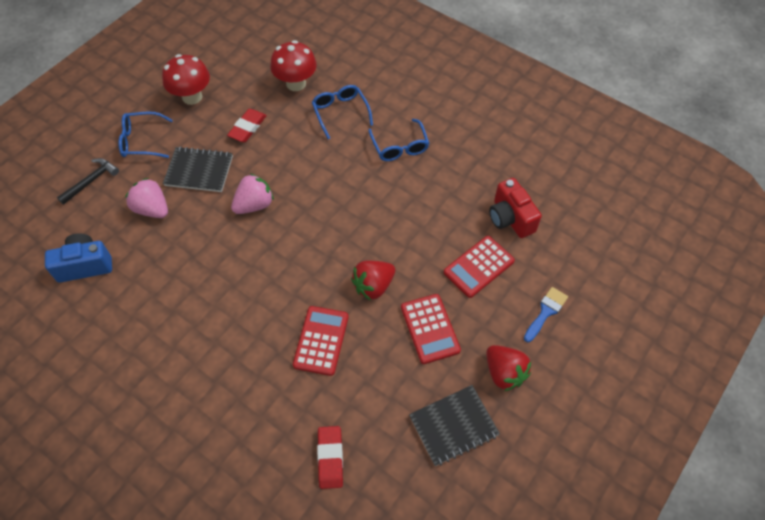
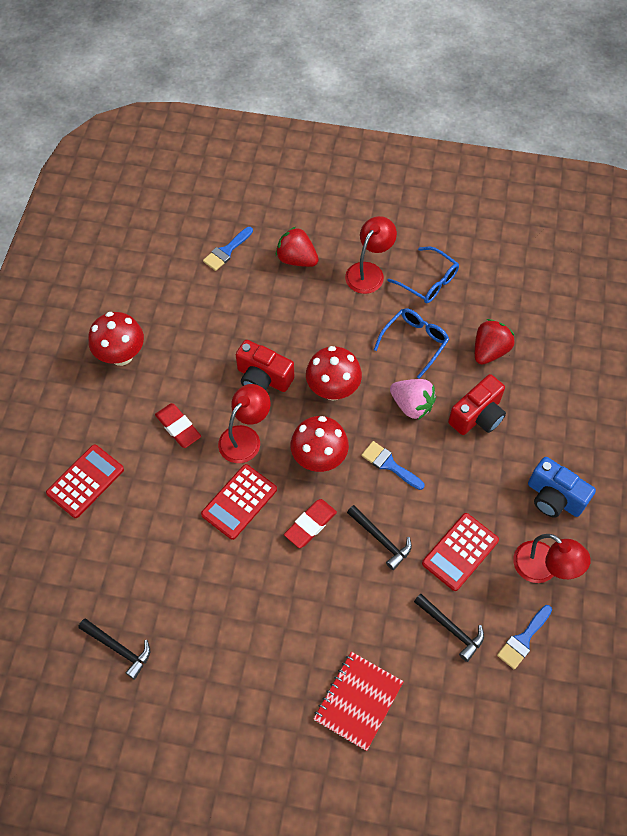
black hammer: [57,158,119,205] = 1 -> [78,619,150,680] [347,505,412,570] [414,594,484,662] = 3
black notebook: [163,146,233,192] [409,385,500,466] = 2 -> none = 0
blue brush: [524,287,568,342] = 1 -> [203,227,253,271] [361,441,425,490] [497,605,552,670] = 3
blue glasses: [118,112,173,158] [312,85,373,139] [368,119,429,161] = 3 -> [374,308,449,379] [387,247,459,304] = 2
pink strawberry: [125,178,168,218] [231,174,274,214] = 2 -> [390,379,436,420] = 1
red camera: [489,178,542,238] = 1 -> [236,340,294,392] [448,374,506,435] = 2
red lamp: none = 0 -> [218,384,270,463] [345,216,397,294] [513,534,591,583] = 3
red mushroom: [162,54,210,105] [270,40,317,91] = 2 -> [89,312,144,366] [291,416,349,472] [306,346,362,400] = 3
red notebook: none = 0 -> [313,652,404,751] = 1

